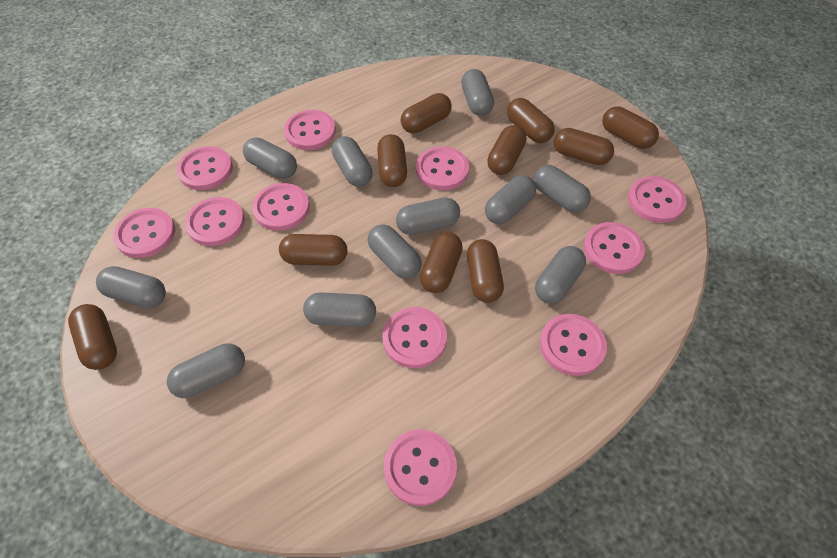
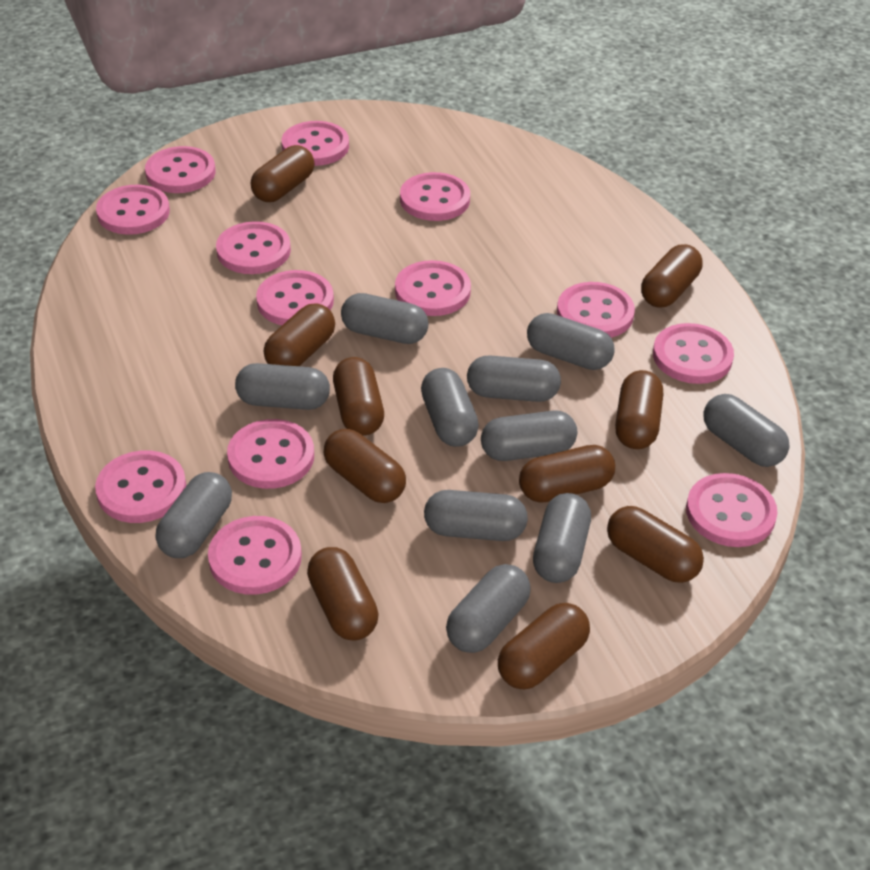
pink button: [113,208,175,258] [177,146,233,190] [185,197,245,246] [252,183,310,231] [284,110,336,150] [382,307,447,368] [384,430,457,506] [416,146,469,190] [540,314,607,376] [584,222,645,274] [628,176,687,223] = 11 -> [95,450,186,523] [96,185,170,235] [145,146,215,193] [208,516,302,595] [216,221,291,274] [227,419,314,489] [256,270,334,325] [282,121,349,166] [395,260,471,316] [400,172,470,221] [557,282,635,338] [653,323,734,384] [686,473,778,547] = 13

